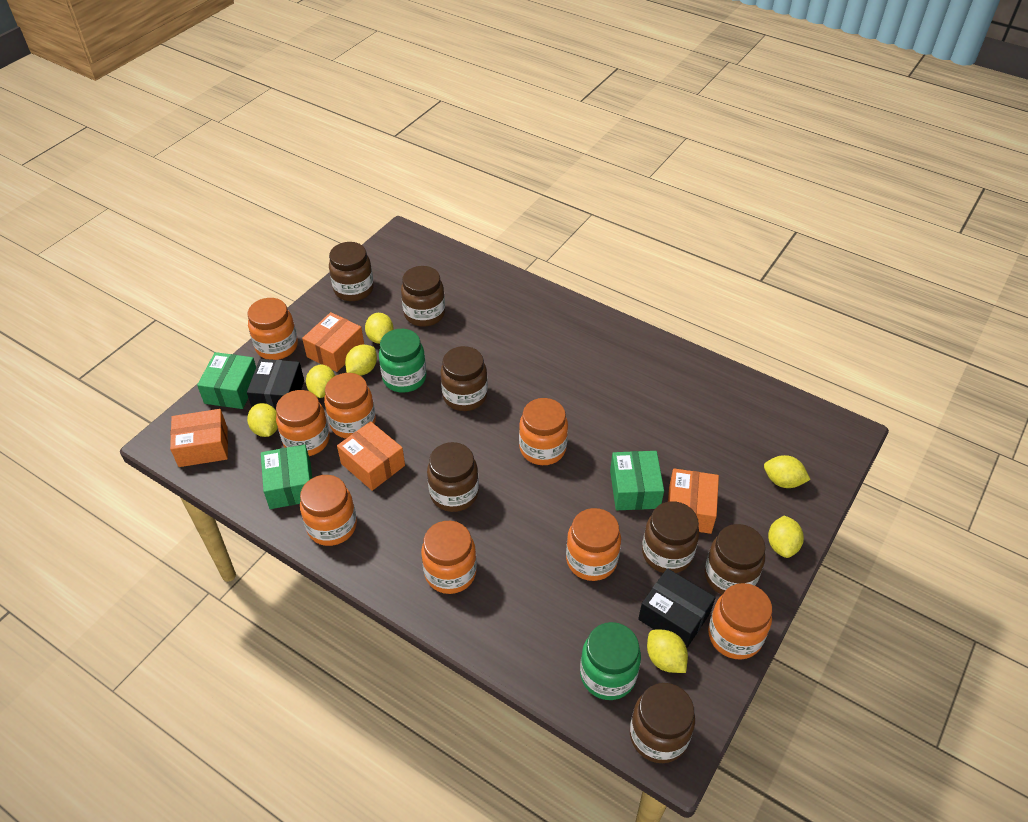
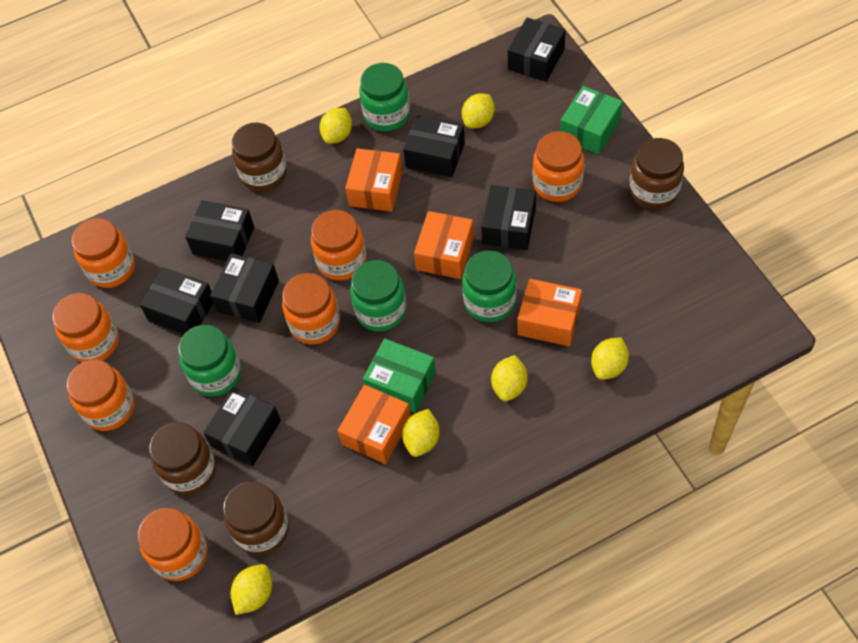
black box: [247,359,304,410] [638,568,716,648] = 2 -> [140,268,213,334] [185,200,254,261] [203,387,281,466] [210,253,279,323] [403,115,465,177] [481,185,536,250] [508,17,566,82] = 7
brown jar: [329,242,374,301] [401,266,445,327] [427,442,479,512] [441,346,488,411] [630,683,695,763] [642,501,699,573] [705,524,766,595] = 7 -> [149,422,216,495] [223,482,289,555] [232,123,287,192] [629,138,684,209] = 4
green box: [197,352,256,409] [261,444,312,509] [610,451,664,510] = 3 -> [363,339,436,413] [560,86,623,154] = 2
green jar: [379,329,426,393] [580,622,641,700] = 2 -> [178,325,241,396] [350,260,407,331] [359,63,410,131] [462,250,516,322] = 4
orange jar: [248,298,298,360] [276,390,330,456] [300,475,357,546] [324,373,376,439] [421,521,477,594] [519,398,568,465] [566,508,621,581] [708,583,772,659] = 8 -> [52,293,119,362] [66,360,135,431] [72,218,135,288] [138,508,208,581] [282,273,340,344] [311,210,366,281] [533,131,584,202] = 7
yellow lemon: [247,403,278,437] [306,365,335,398] [345,345,377,376] [365,313,394,344] [647,630,688,673] [764,455,811,488] [768,515,804,558] = 7 -> [231,564,272,615] [320,108,352,144] [402,409,440,457] [462,93,495,128] [491,355,528,401] [591,337,629,380] = 6

